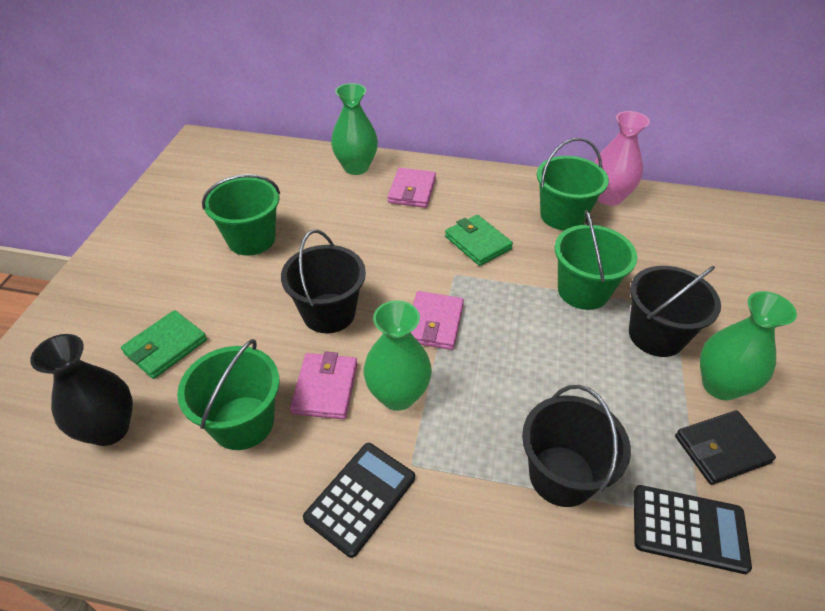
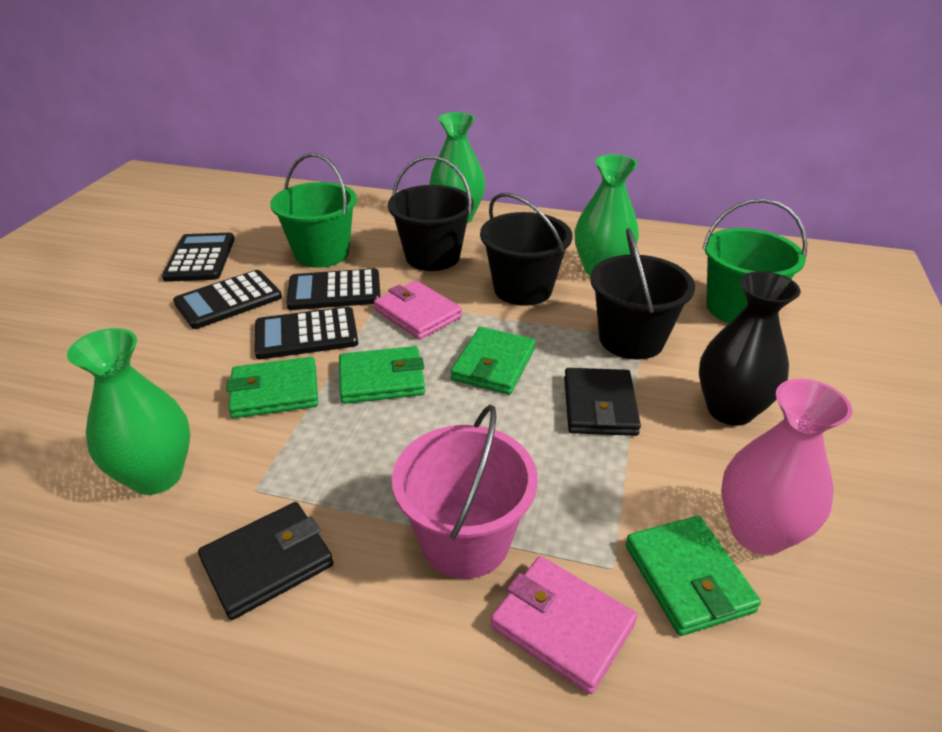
black calculator: [303,443,415,558] [634,485,752,574] = 2 -> [162,233,235,282] [173,270,282,329] [254,307,358,359] [286,268,381,310] = 4
black wallet: [675,410,776,485] = 1 -> [198,502,333,620] [564,368,641,436] = 2
green bucket: [177,339,279,450] [202,174,280,256] [536,138,609,230] [555,210,637,310] = 4 -> [270,153,357,268] [702,199,807,323] = 2
green wallet: [121,310,207,379] [445,215,513,266] = 2 -> [226,357,318,418] [339,346,425,404] [451,327,535,395] [625,516,761,636] = 4
pink bucket: none = 0 -> [392,405,538,579] = 1
pink wallet: [290,351,357,419] [388,168,436,208] [410,291,464,350] = 3 -> [374,281,462,340] [490,556,637,694] = 2

